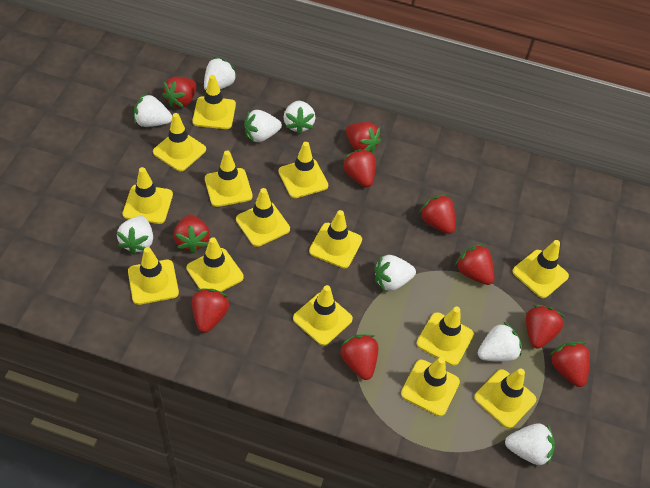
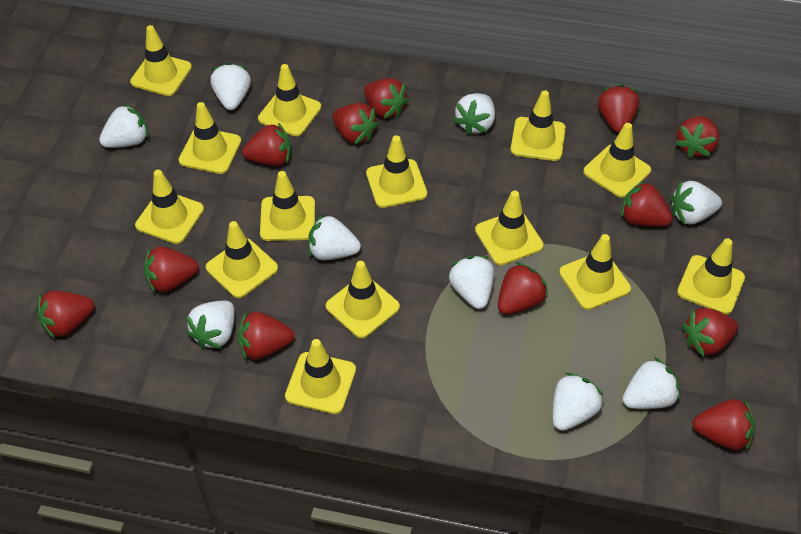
red strawberry: [162,77,197,108] [174,214,210,253] [192,289,229,333] [340,334,378,380] [342,149,376,187] [346,122,381,153] [419,194,455,234] [455,244,495,285] [526,305,564,349] [549,342,590,387] = 10 -> [38,290,95,339] [144,246,199,293] [238,311,294,360] [242,123,291,166] [332,103,378,144] [364,78,409,119] [498,262,548,314] [598,84,639,133] [621,181,673,227] [675,116,719,158] [683,308,738,357] [692,399,755,451] = 12
white strawberry: [117,216,153,255] [134,94,172,127] [204,57,237,90] [244,110,282,142] [284,101,315,135] [374,255,416,292] [478,322,522,362] [505,423,555,466] = 8 -> [99,103,148,148] [186,301,235,349] [210,62,251,110] [308,214,361,260] [449,256,494,309] [454,93,495,135] [553,373,603,431] [622,357,680,409] [671,181,722,225] = 9

